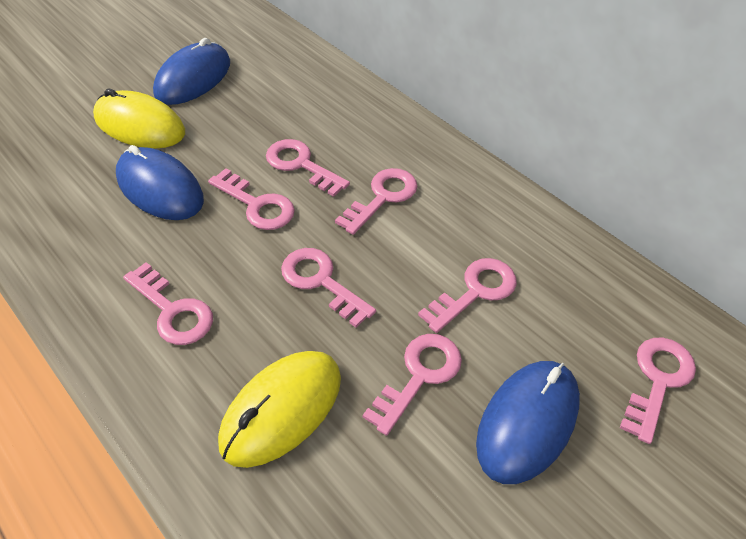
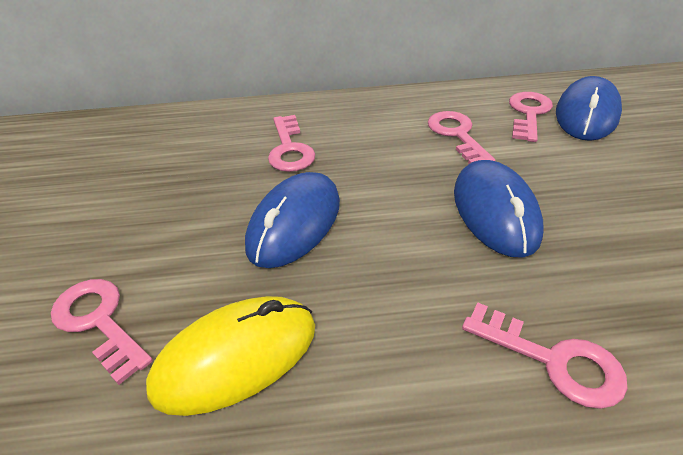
pink key: [123,262,213,345] [208,168,295,230] [266,139,350,197] [281,248,376,328] [335,168,418,235] [363,334,462,436] [418,258,517,333] [620,337,696,444] = 8 -> [51,279,153,385] [268,115,315,172] [428,111,495,164] [462,302,628,409] [509,92,553,142] = 5
yellow mouse: [93,89,185,148] [218,351,341,468] = 2 -> [146,296,315,416] = 1

